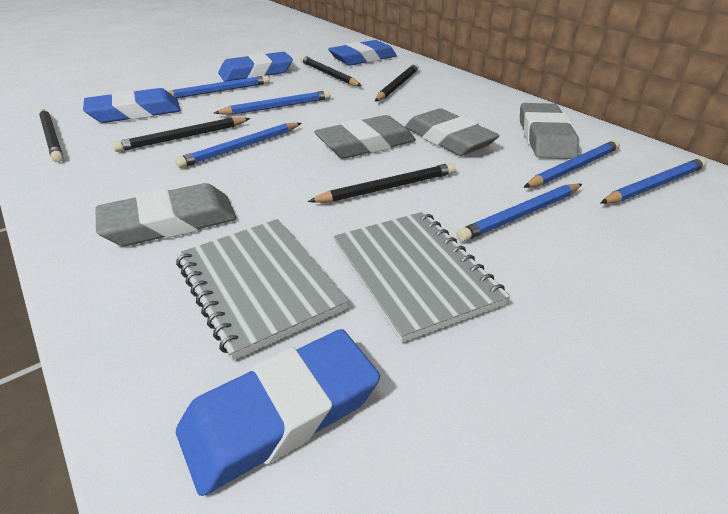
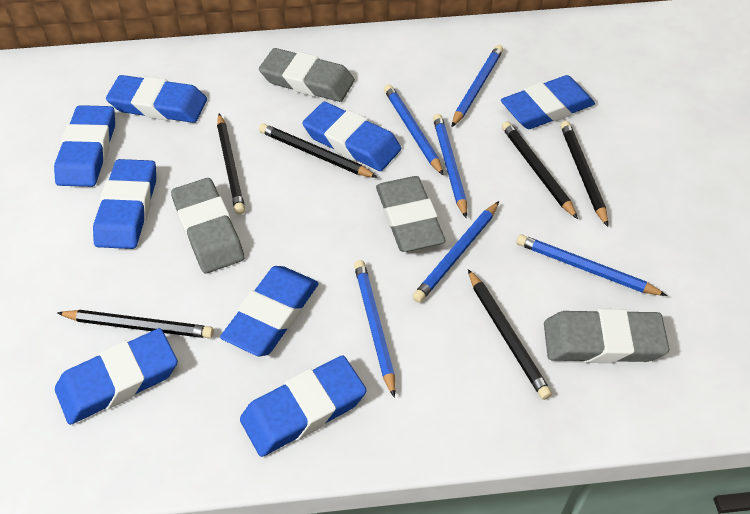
black pencil: [39,109,63,162] [112,117,250,152] [300,56,362,86] [308,163,456,203] [375,64,419,102] = 5 -> [57,310,214,339] [217,114,245,214] [259,123,378,178] [468,269,552,400] [502,121,578,219] [560,121,608,227] = 6
blue eraser: [83,88,181,123] [176,329,380,496] [218,52,293,82] [328,40,397,66] = 4 -> [54,105,115,187] [55,328,178,425] [93,159,156,249] [106,75,207,123] [220,266,319,357] [240,355,367,457] [302,102,401,171] [501,75,595,129] = 8
grey notebook: [176,219,349,360] [333,211,510,343] = 2 -> none = 0

